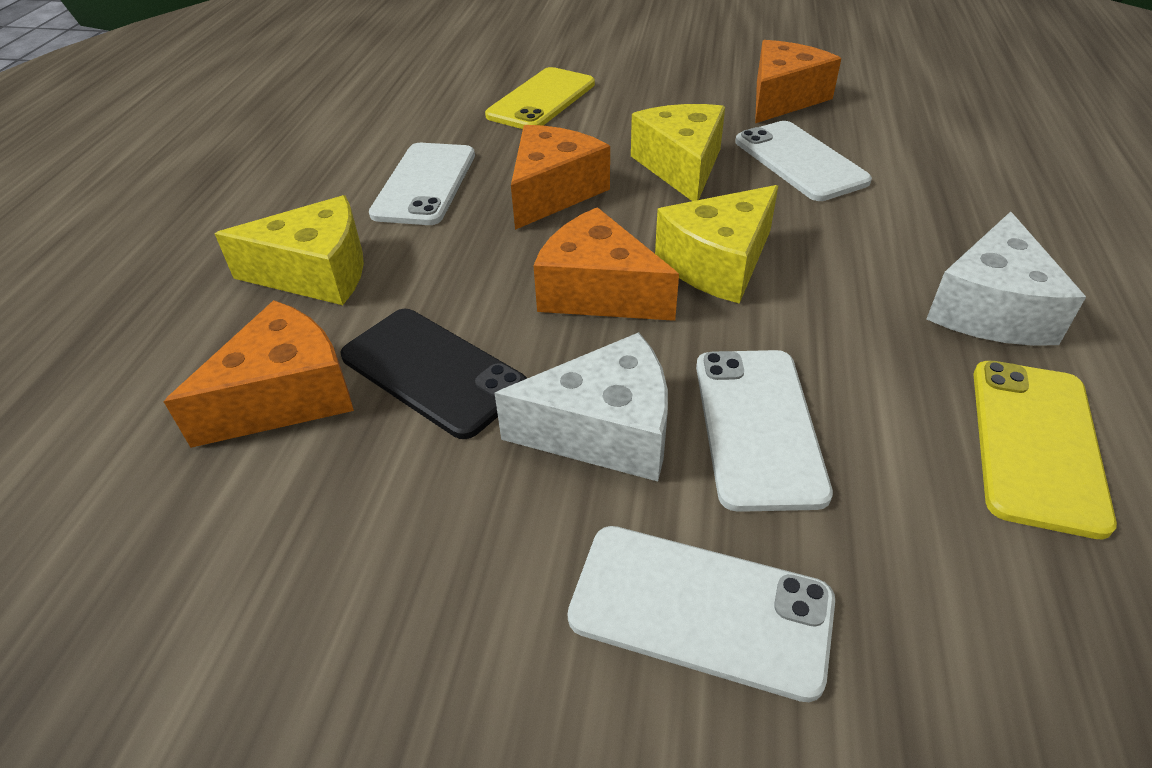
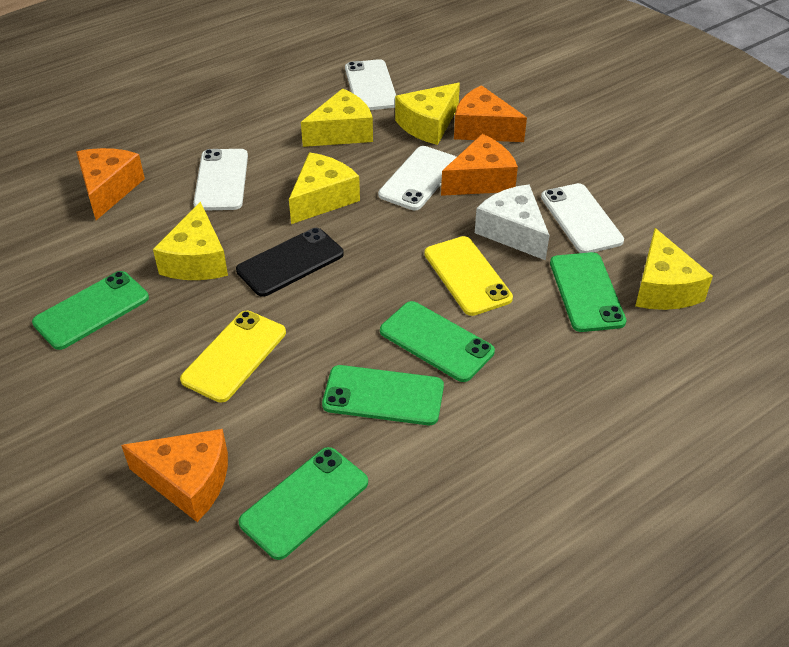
green phone: none = 0 -> [32,271,149,350] [238,447,368,560] [322,365,444,425] [380,301,495,382] [550,252,626,332] = 5
white cheese: [495,332,668,482] [926,212,1086,346] = 2 -> [475,184,549,260] = 1
yellow cheese: [215,195,364,305] [631,104,725,201] [655,185,778,304] = 3 -> [153,202,228,280] [289,152,360,224] [301,88,373,147] [395,83,460,145] [635,228,713,310] = 5

